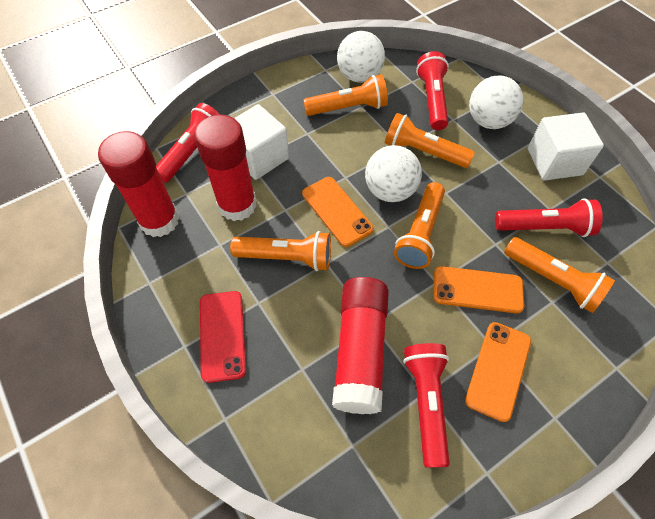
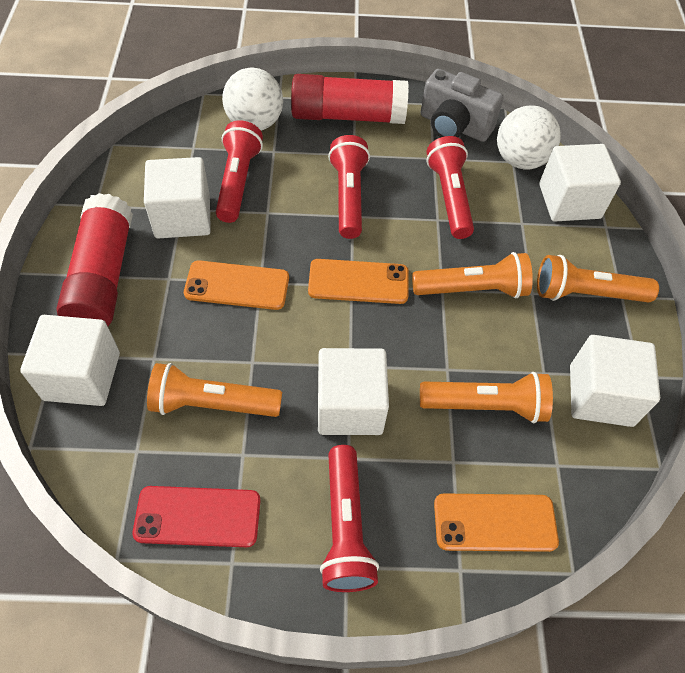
grey camera: none = 0 -> [420,69,503,142] = 1
orange flashlight: [230,231,331,271] [303,74,388,116] [385,113,475,168] [394,182,445,269] [504,237,615,313] = 5 -> [147,363,282,417] [412,252,533,298] [420,372,553,423] [537,255,659,302] = 4
red glue stick: [98,131,179,237] [194,115,257,221] [332,277,389,414] = 3 -> [57,193,133,326] [291,74,409,124] = 2
white ball: [337,31,385,83] [365,145,422,202] [469,75,523,129] = 3 -> [222,68,283,131] [497,106,561,169] = 2
white cube: [234,104,289,180] [528,113,604,180] = 2 -> [20,315,120,406] [144,157,211,238] [318,348,389,435] [539,144,621,222] [570,335,660,427] = 5

